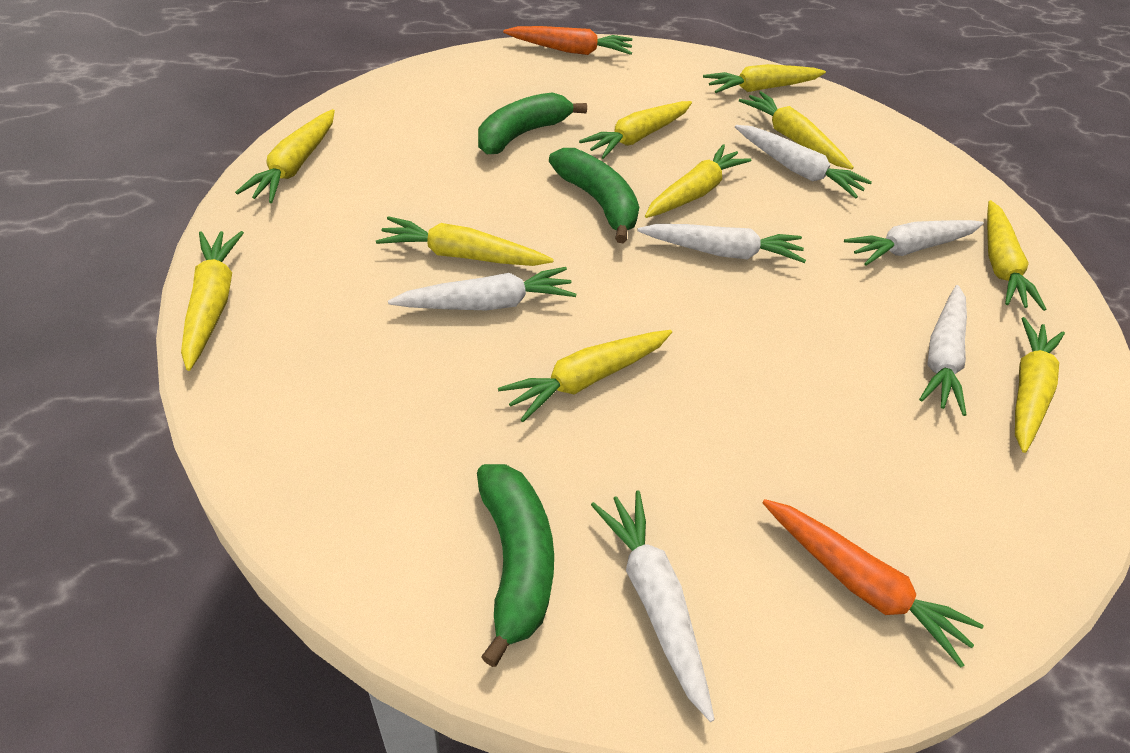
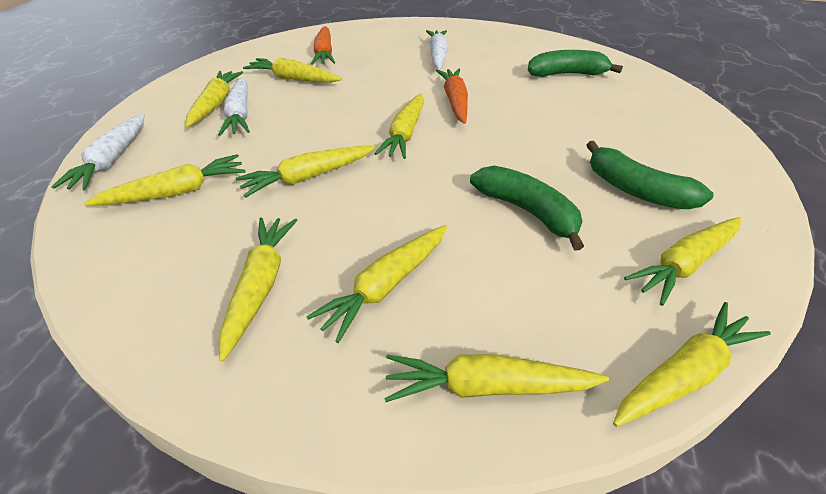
white carrot: [388,267,576,310] [591,490,715,722] [637,224,806,263] [735,125,872,199] [844,220,984,265] [919,285,967,416] = 6 -> [51,114,145,190] [218,77,250,136] [426,30,448,70] = 3

